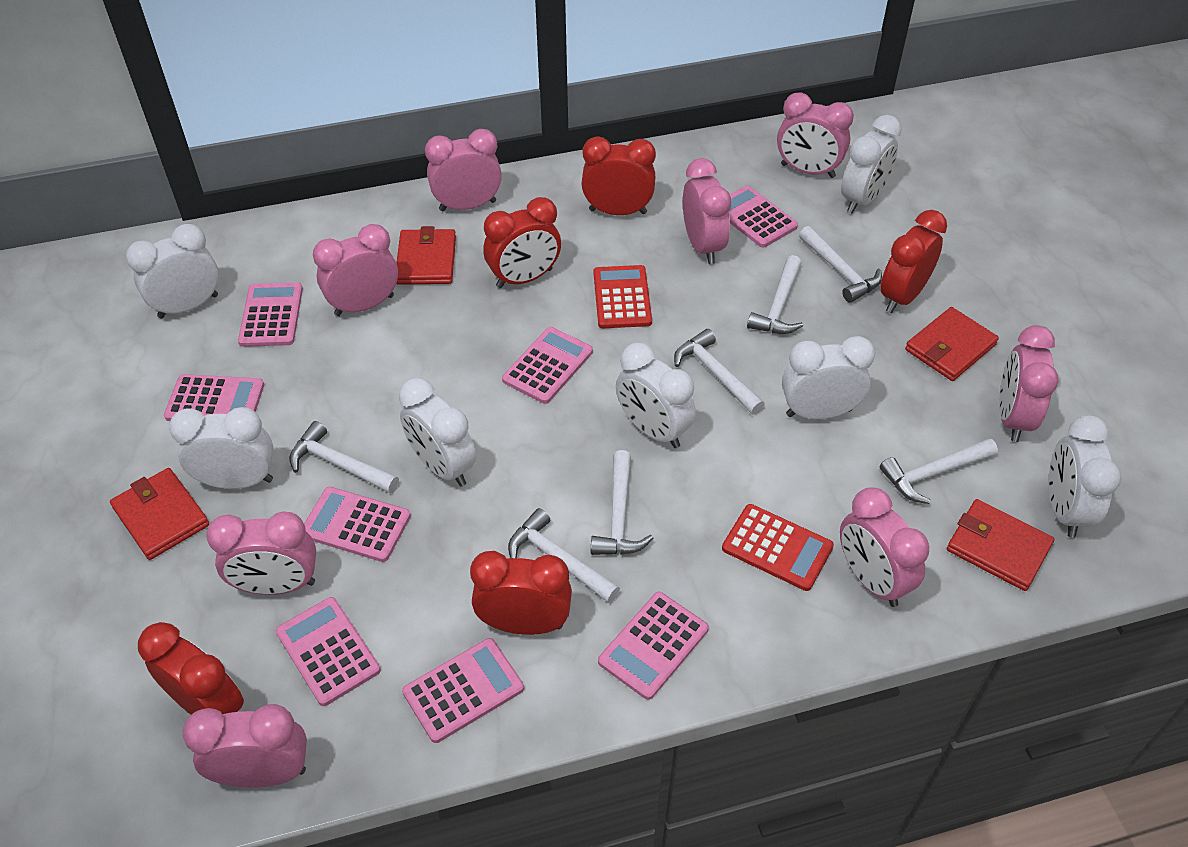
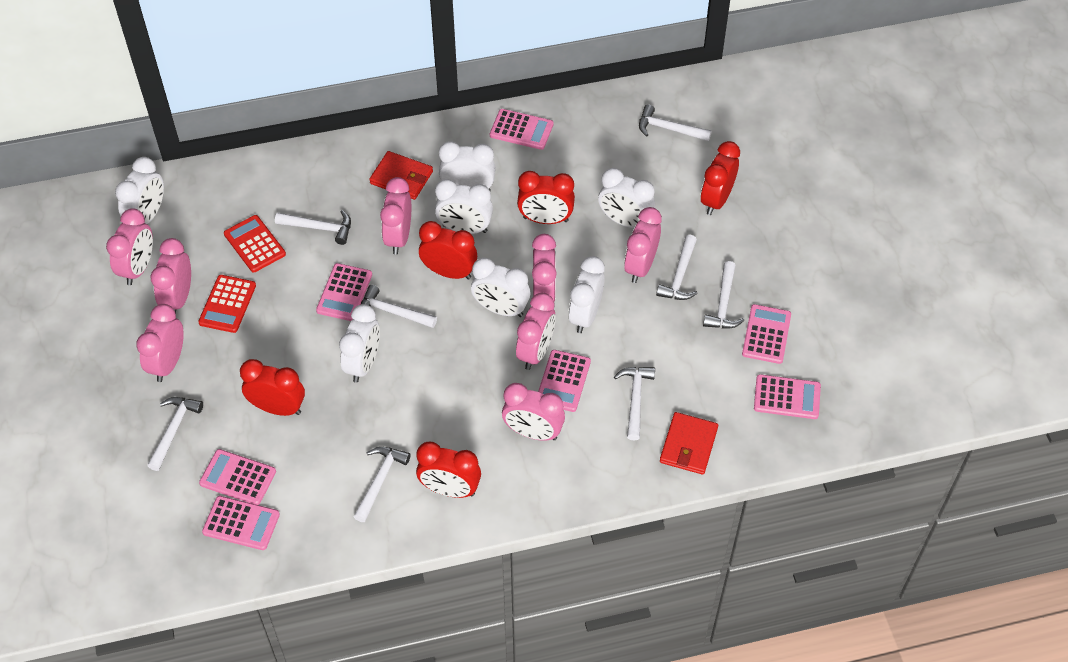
pink calculator: [164,374,264,421] [238,283,303,347] [276,597,381,706] [304,487,411,562] [402,638,524,743] [502,327,593,404] [598,592,709,700] [729,185,798,248] = 8 -> [199,449,276,505] [202,496,280,550] [316,263,372,321] [490,109,554,150] [538,350,591,412] [742,304,791,364] [754,374,821,419] = 7
red wallet: [110,468,209,560] [396,226,456,285] [905,307,999,381] [947,499,1055,591] = 4 -> [369,151,433,200] [660,412,718,475] = 2
white hammer: [289,421,399,493] [508,508,620,603] [591,450,653,555] [674,329,765,415] [747,255,803,334] [799,226,882,303] [880,438,998,504] = 7 -> [147,397,203,471] [275,210,351,245] [353,447,411,522] [361,285,437,328] [614,367,655,440] [639,105,711,141] [656,235,698,300] [703,261,744,329] = 8

